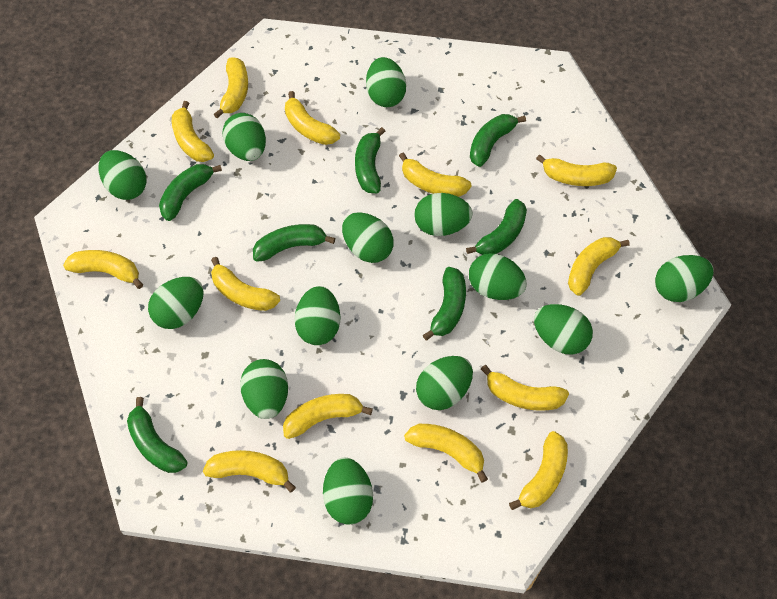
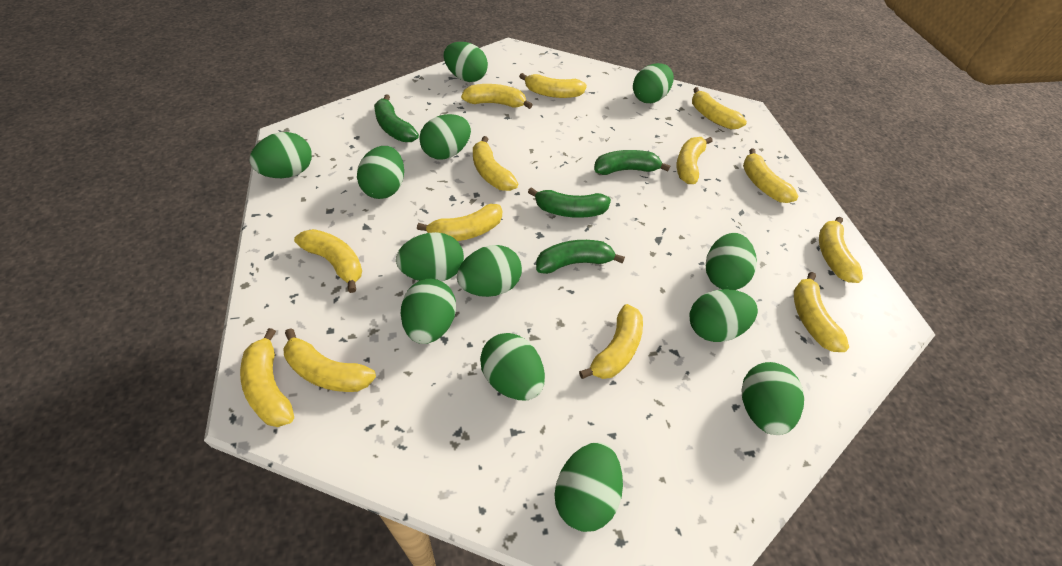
green banana: [127,397,187,473] [159,164,222,221] [253,224,335,262] [355,127,385,193] [423,267,466,340] [466,199,527,255] [470,114,526,167] = 7 -> [374,94,419,142] [528,187,611,218] [536,240,625,274] [594,150,670,175] = 4

